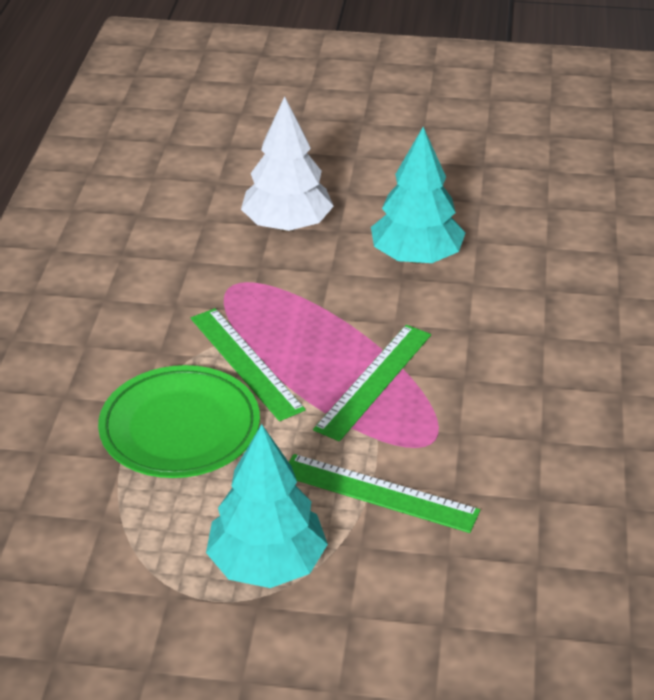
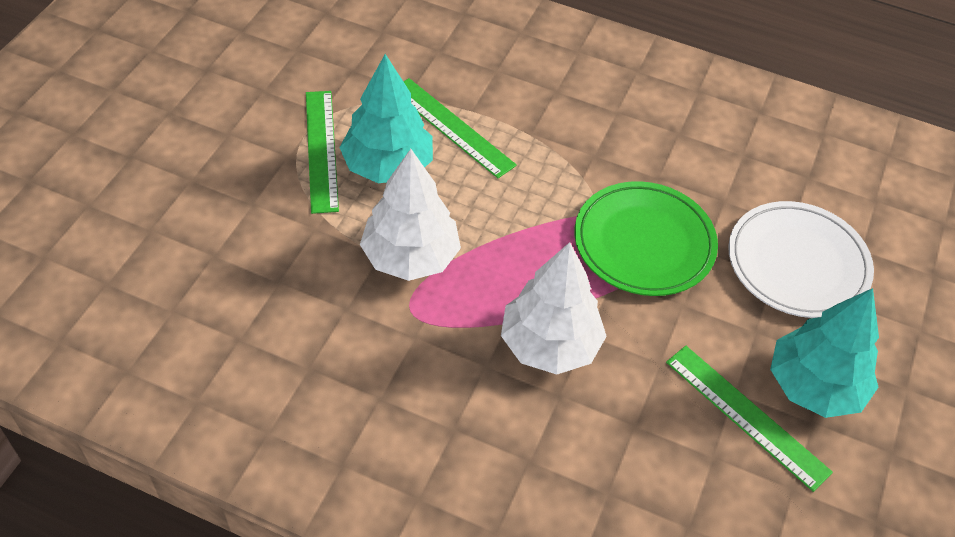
white plate: none = 0 -> [728,201,874,318] = 1
white tree: [241,96,334,231] = 1 -> [360,149,461,281] [501,242,607,374] = 2

